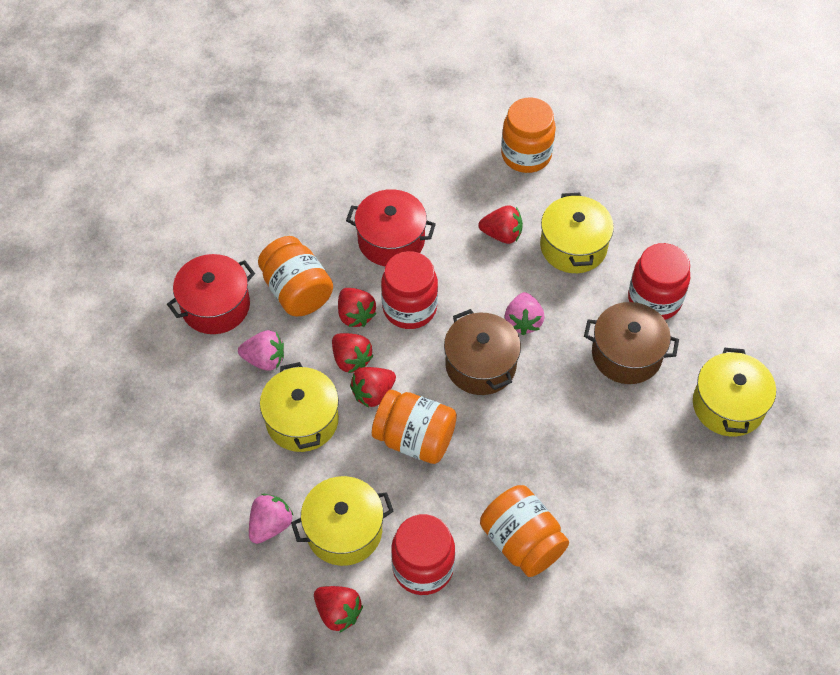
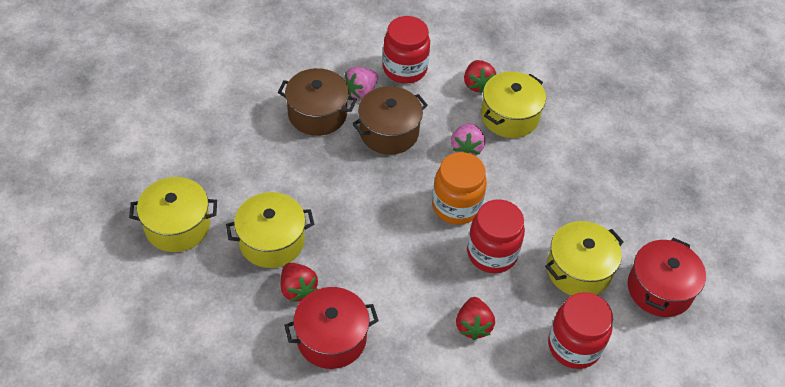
orange jar: [258,236,333,316] [372,390,457,464] [480,485,569,577] [501,97,556,173] = 4 -> [432,152,487,225] = 1
pink strawberry: [238,330,284,371] [249,494,293,544] [505,292,544,335] = 3 -> [344,67,378,99] [451,123,485,156] = 2
red strawberry: [314,586,363,632] [332,333,374,373] [338,288,376,327] [350,367,396,408] [478,205,523,244] = 5 -> [281,263,318,302] [456,297,495,340] [464,60,496,94] = 3

